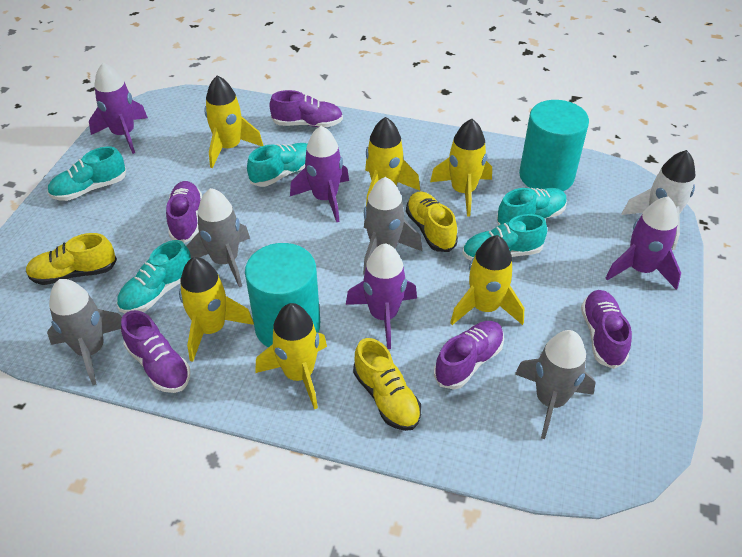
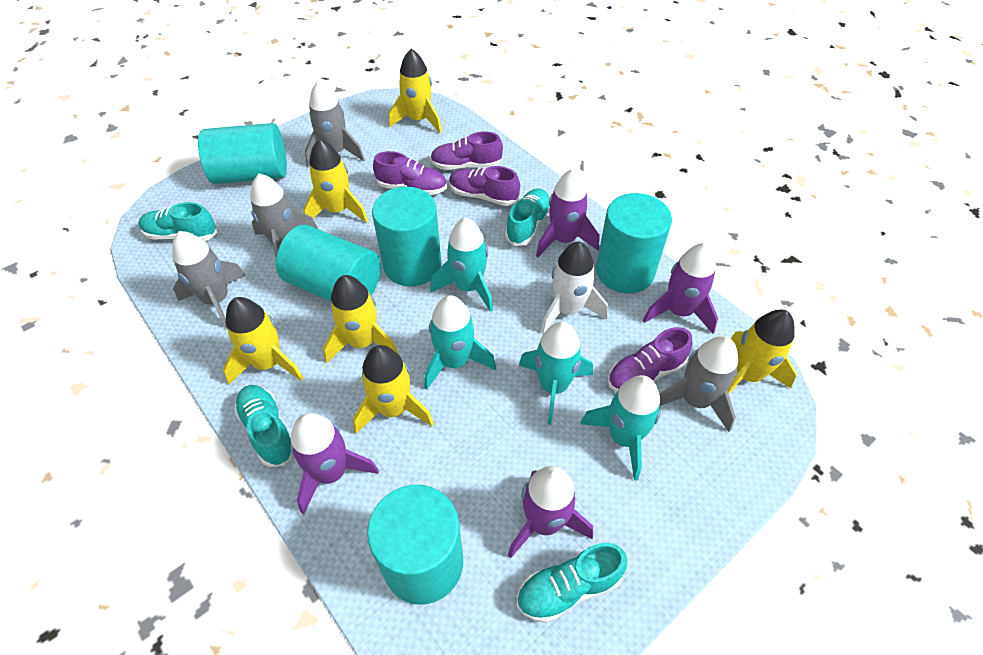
purple shoe: [121,310,190,393] [166,181,202,243] [270,90,343,127] [434,321,504,389] [581,290,632,369] = 5 -> [373,151,447,195] [430,132,503,170] [449,166,520,206] [608,327,692,392] = 4
turquoise cylinder: [245,243,320,347] [519,100,589,191] = 2 -> [198,123,287,184] [276,225,381,301] [367,485,463,605] [372,187,442,286] [596,193,672,293] = 5
turquoise rocket: none = 0 -> [424,295,496,390] [430,217,493,312] [519,321,593,425] [580,375,661,480] = 4
turquoise shoe: [47,146,126,201] [117,240,191,313] [247,143,307,187] [462,214,547,260] [497,188,567,226] = 5 -> [138,202,217,241] [234,385,293,467] [505,188,550,246] [517,543,628,623] = 4
yellow shoe: [26,233,117,285] [353,338,421,431] [406,191,458,252] = 3 -> none = 0

